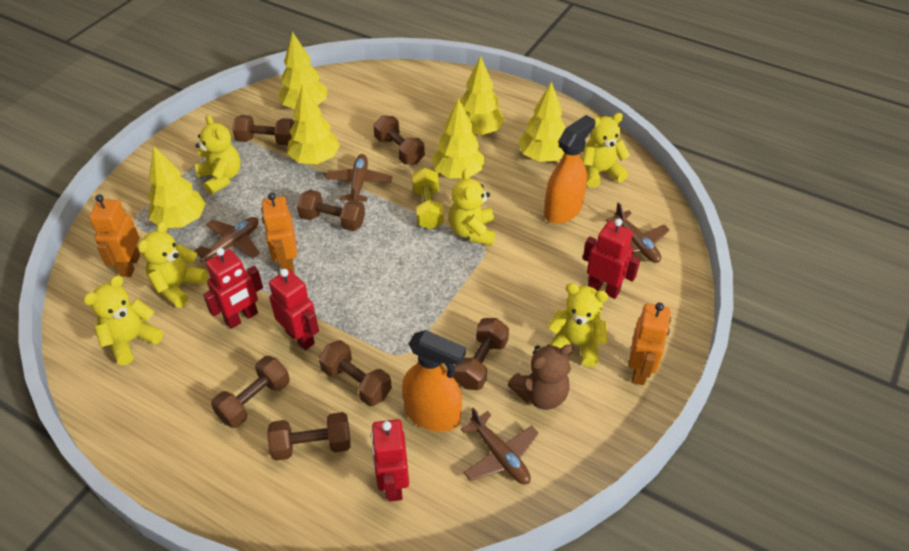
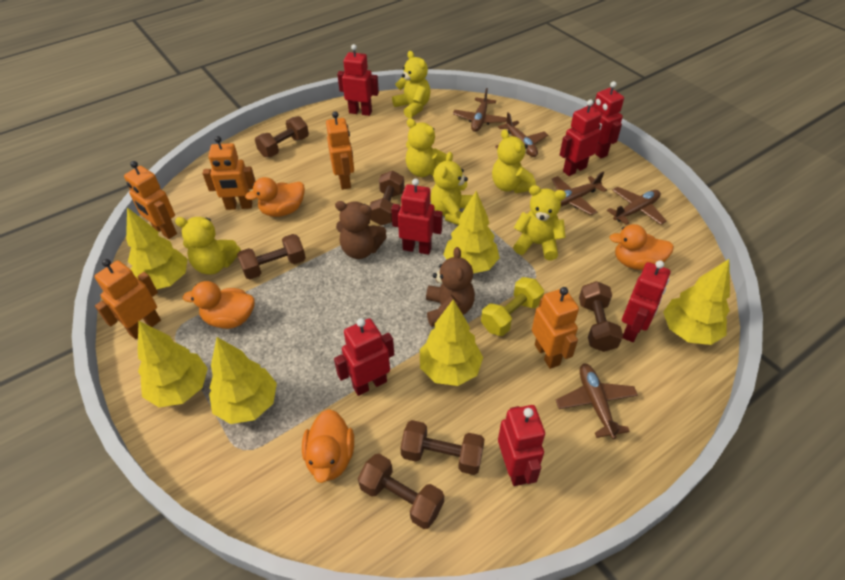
brown dumbbell: [211,356,290,428] [232,115,294,146] [267,412,351,461] [297,190,365,231] [318,340,392,406] [373,115,425,164] [453,318,509,390] = 7 -> [237,234,306,279] [255,116,309,157] [358,454,444,529] [369,170,404,226] [400,420,485,475] [579,281,623,352] = 6
brown plane: [194,217,260,262] [325,154,392,201] [461,407,539,484] [606,202,670,263] = 4 -> [453,88,507,132] [495,112,548,157] [552,172,607,215] [556,363,638,439] [607,187,666,225] = 5
brown teddy bear: [508,344,573,410] = 1 -> [335,201,387,259] [426,247,475,327] = 2
orange duck: none = 0 -> [183,281,255,329] [245,177,305,217] [302,409,354,483] [609,224,674,270] = 4
orange robot: [89,195,140,277] [261,192,297,273] [629,303,671,385] = 3 -> [94,259,161,339] [124,161,177,239] [203,136,255,210] [326,111,354,190] [532,287,579,369] = 5
orange spray bottle: [402,330,466,432] [544,115,595,224] = 2 -> none = 0
red robot: [203,248,263,329] [269,268,319,350] [371,419,409,502] [583,219,641,299] = 4 -> [334,318,394,396] [337,44,379,116] [391,178,443,255] [498,405,545,486] [560,99,602,176] [587,81,624,158] [622,260,670,342] = 7

